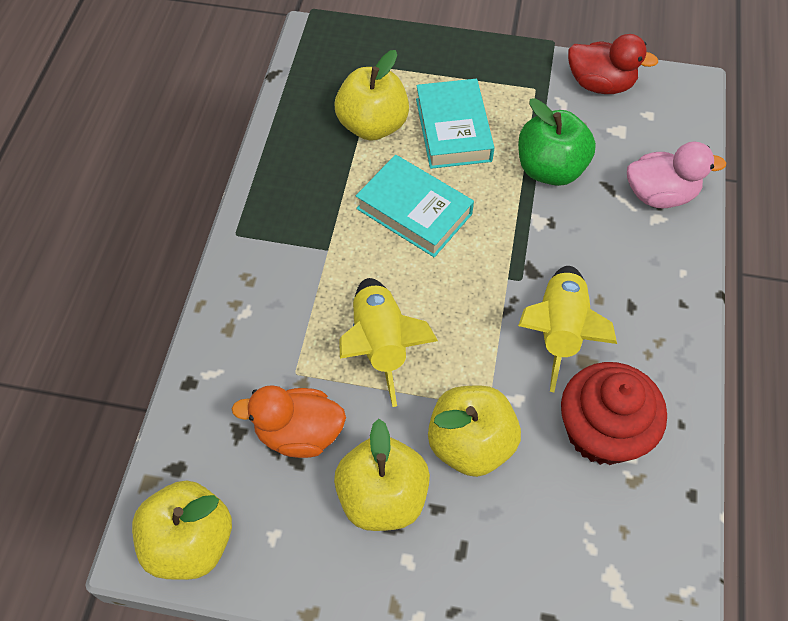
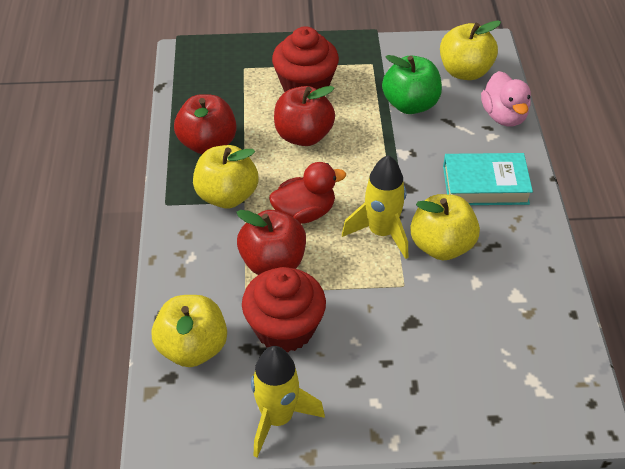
orange duck: [231,385,346,458] = 1 -> none = 0
red apple: none = 0 -> [174,94,237,154] [236,210,306,275] [274,86,335,146] = 3
red cupcake: [561,362,667,465] = 1 -> [242,267,326,352] [272,26,339,92] = 2
turquoise book: [356,155,474,257] [416,79,495,169] = 2 -> [443,153,533,205] = 1

